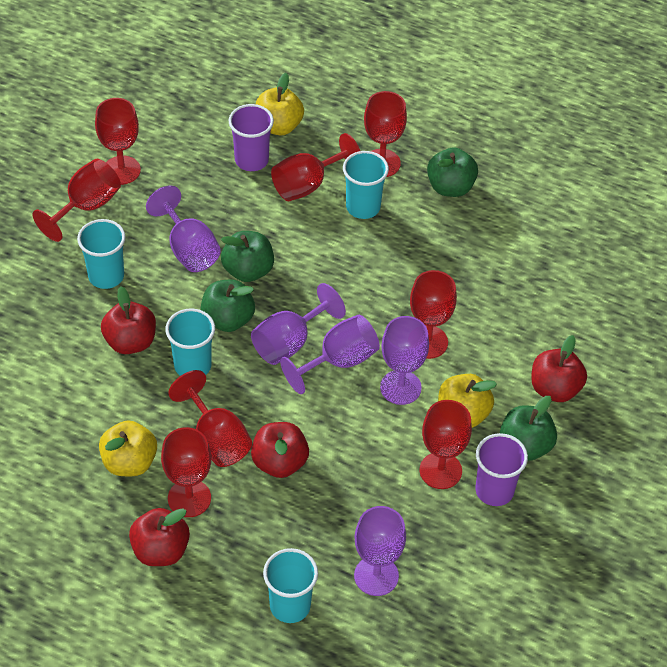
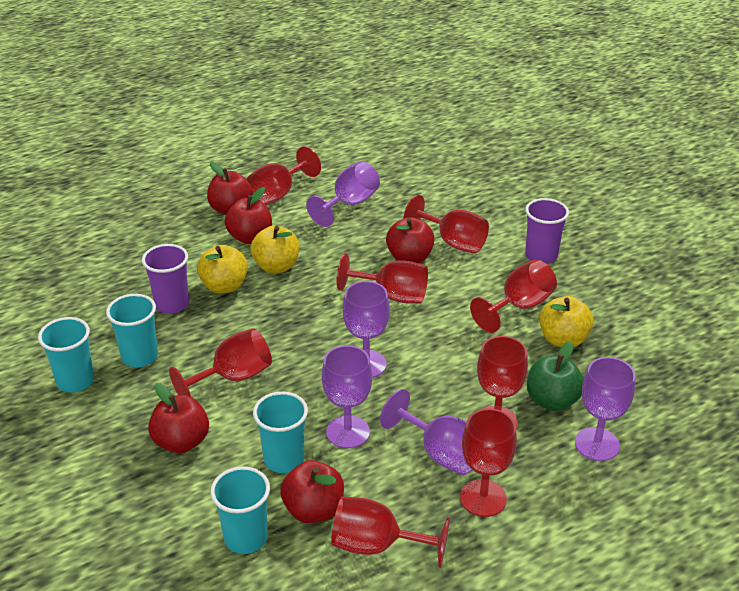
green apple: [201,280,255,332] [221,231,274,282] [427,147,478,197] [500,396,557,461] = 4 -> [527,341,584,411] = 1
red apple: [101,286,156,354] [129,508,190,566] [251,422,309,478] [531,335,587,402] = 4 -> [148,383,209,453] [207,162,253,215] [225,187,272,244] [280,460,344,523] [386,217,435,263] = 5

